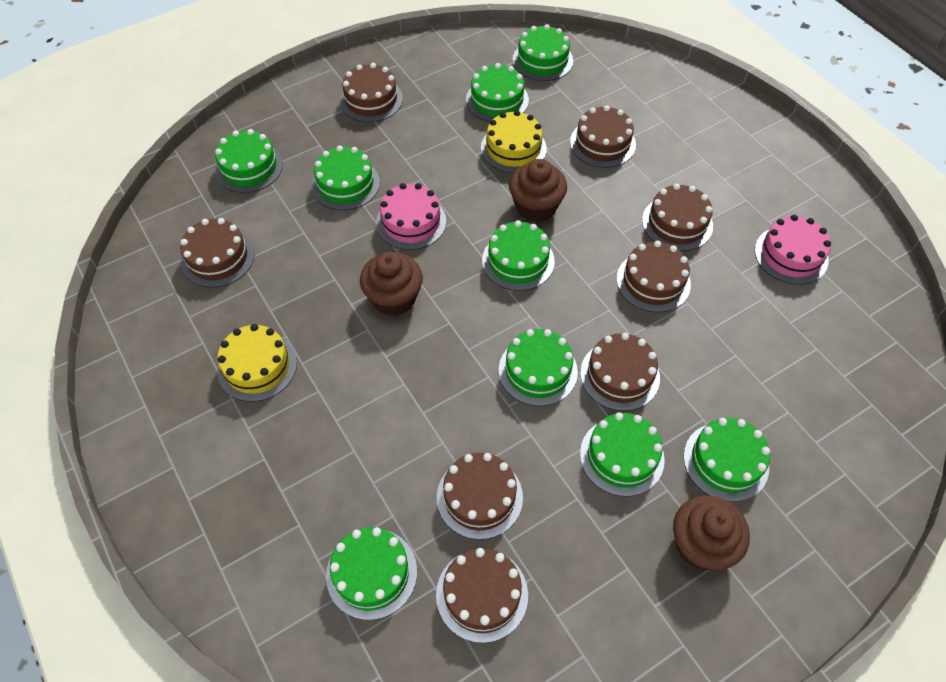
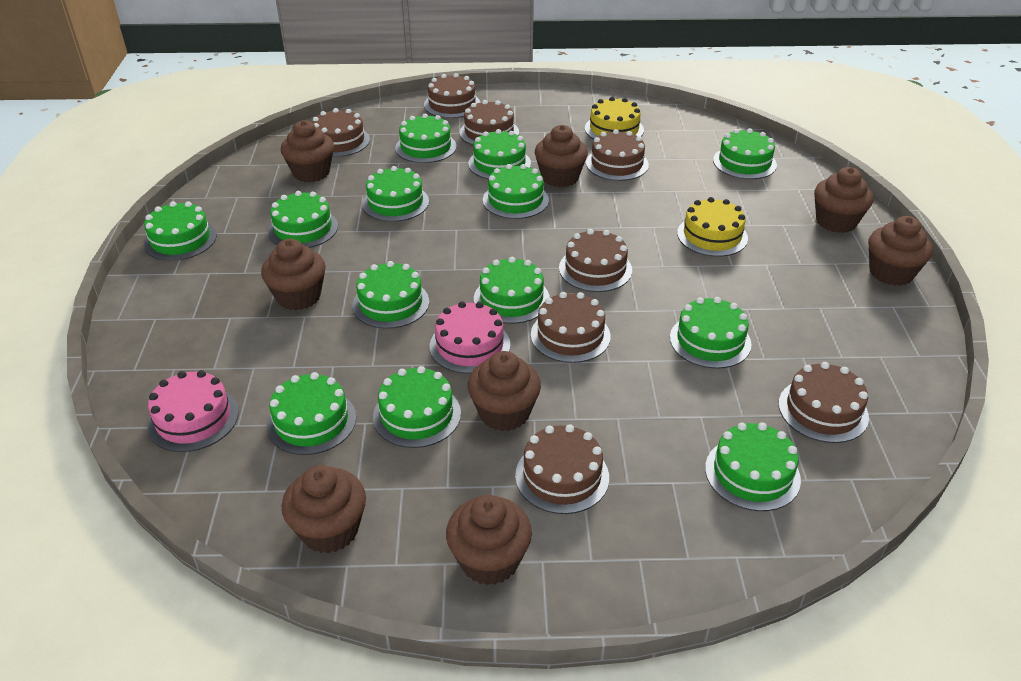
brown cupcake: [360,252,423,316] [509,159,567,222] [673,495,750,570] = 3 -> [261,239,326,310] [281,120,334,182] [282,465,366,554] [446,495,532,585] [468,351,541,431] [535,125,588,187] [814,167,873,233] [868,216,933,286] = 8
green cake: [215,129,283,193] [311,146,380,210] [326,527,417,620] [466,63,529,122] [482,220,555,291] [499,329,578,406] [513,24,573,81] [580,412,665,496] [684,418,770,502] = 9 -> [144,201,217,261] [267,372,356,455] [268,191,338,248] [352,261,429,329] [362,166,429,222] [373,366,461,448] [395,114,456,163] [468,129,531,179] [474,257,550,324] [483,164,549,219] [670,297,751,369] [705,422,801,511] [713,128,777,179] = 13

